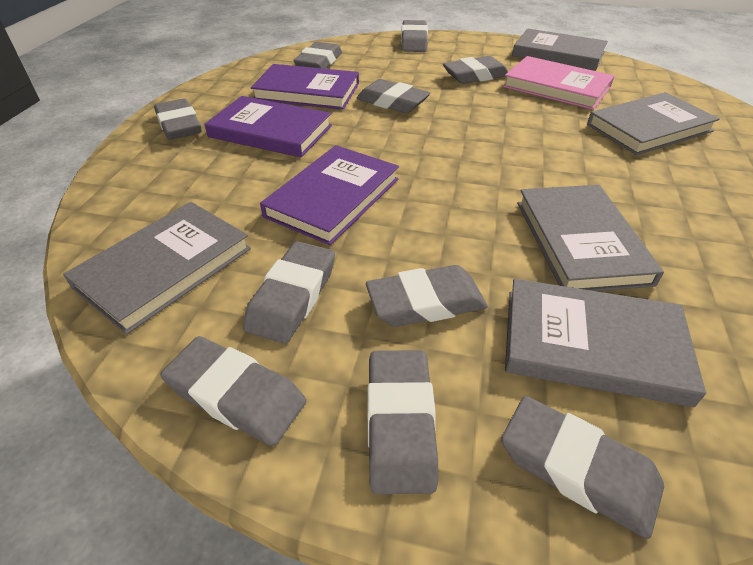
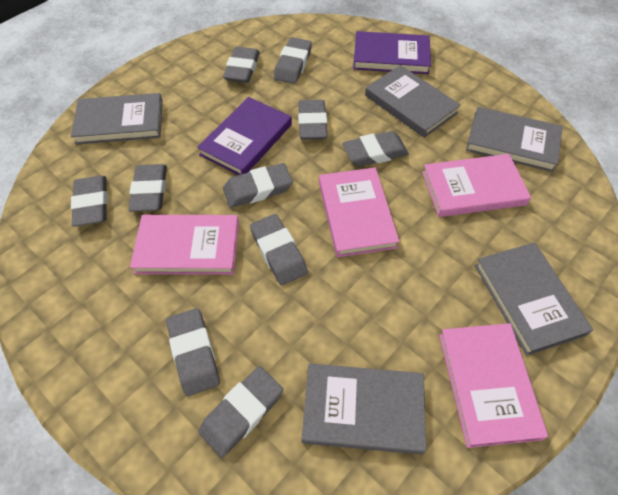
pink book: [503,56,614,110] = 1 -> [130,215,239,275] [319,167,400,257] [422,154,531,217] [439,323,548,448] = 4
purple book: [204,96,332,157] [251,64,359,110] [260,145,399,245] = 3 -> [197,97,292,175] [353,31,431,74] = 2

